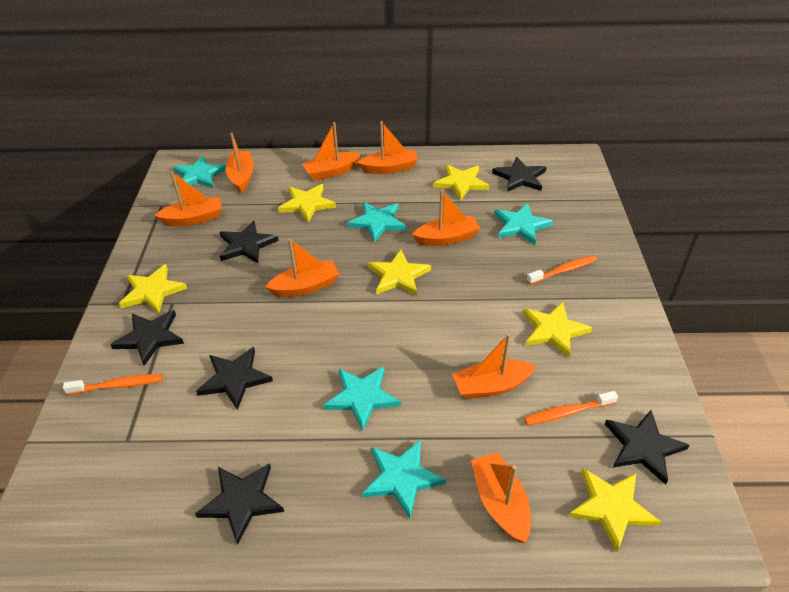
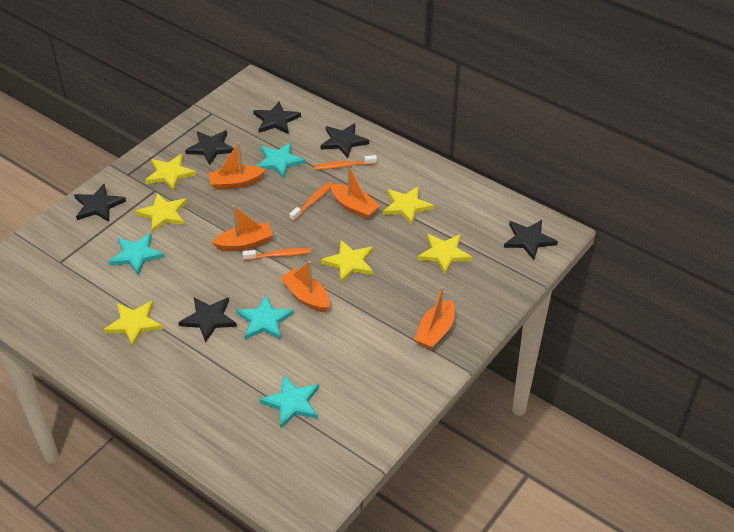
orange boat: [154,171,222,226] [225,133,254,193] [266,238,339,297] [302,122,361,181] [357,121,418,174] [412,190,481,246] [452,333,536,399] [471,452,531,543] = 8 -> [208,142,266,190] [212,205,273,251] [280,261,330,313] [331,164,380,220] [414,287,455,350] = 5
turquoise star: [173,155,226,188] [323,367,401,431] [347,202,406,242] [362,440,446,518] [494,203,553,245] = 5 -> [109,233,165,276] [236,295,294,340] [257,142,306,179] [260,375,319,428] = 4

